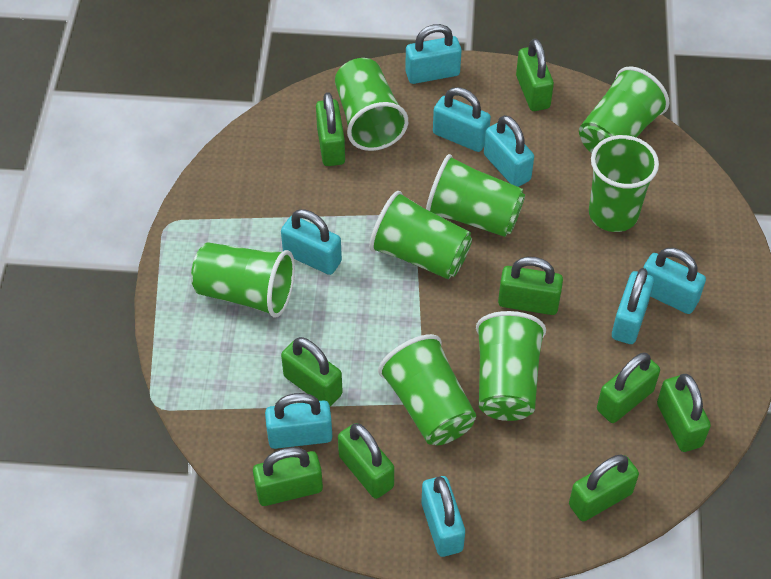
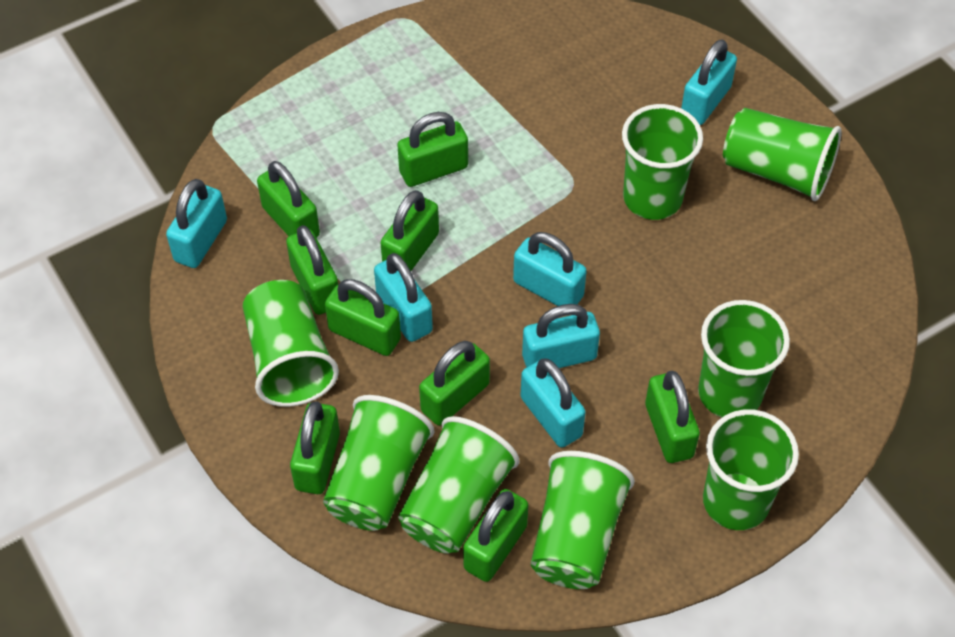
turquoise padlock: [265,393,332,449] [281,209,342,275] [405,24,462,84] [421,476,465,557] [433,87,491,152] [484,115,534,187] [612,268,654,344] [643,248,706,314] = 8 -> [166,179,227,268] [374,253,433,342] [513,232,587,306] [520,358,586,448] [522,304,600,368] [681,39,737,125] = 6

